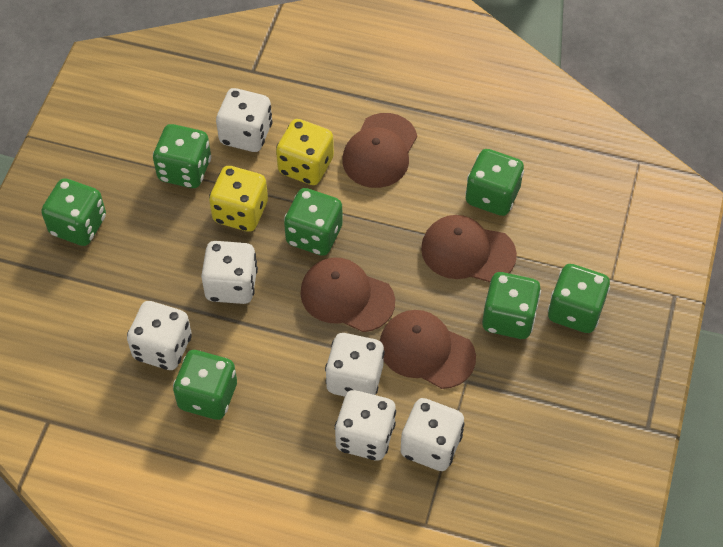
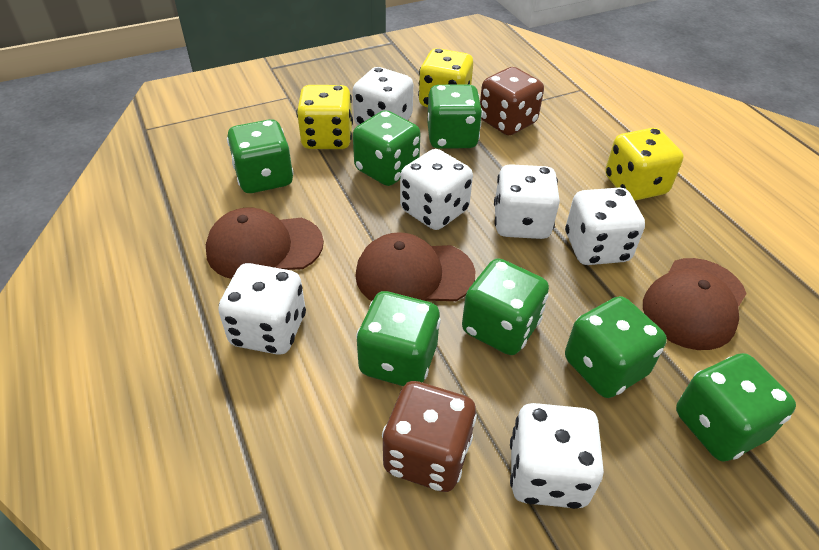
brown cap: [300,257,395,332] [342,113,417,188] [380,310,476,389] [421,215,517,282] = 4 -> [206,208,324,279] [355,232,475,301] [643,258,747,350] = 3
brown dice: none = 0 -> [382,381,477,492] [480,67,544,135] = 2
yellow dice: [209,166,268,232] [276,119,334,185] = 2 -> [296,85,353,149] [418,48,473,107] [605,128,683,201] = 3

